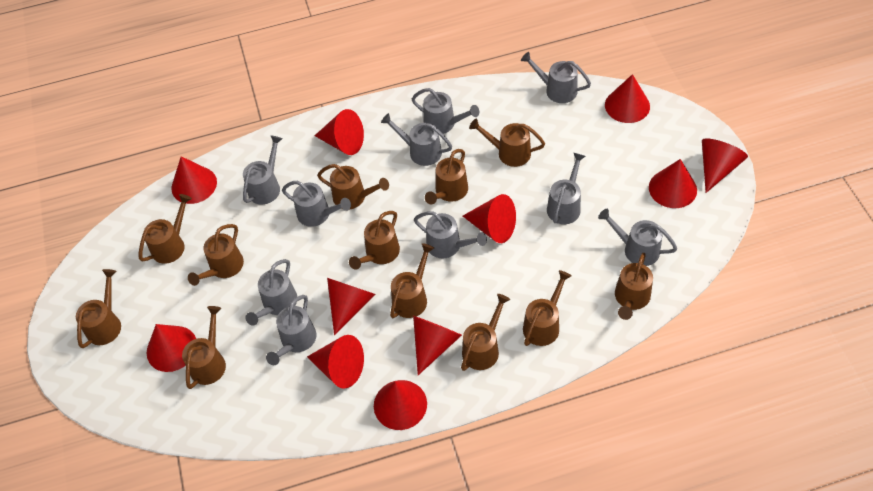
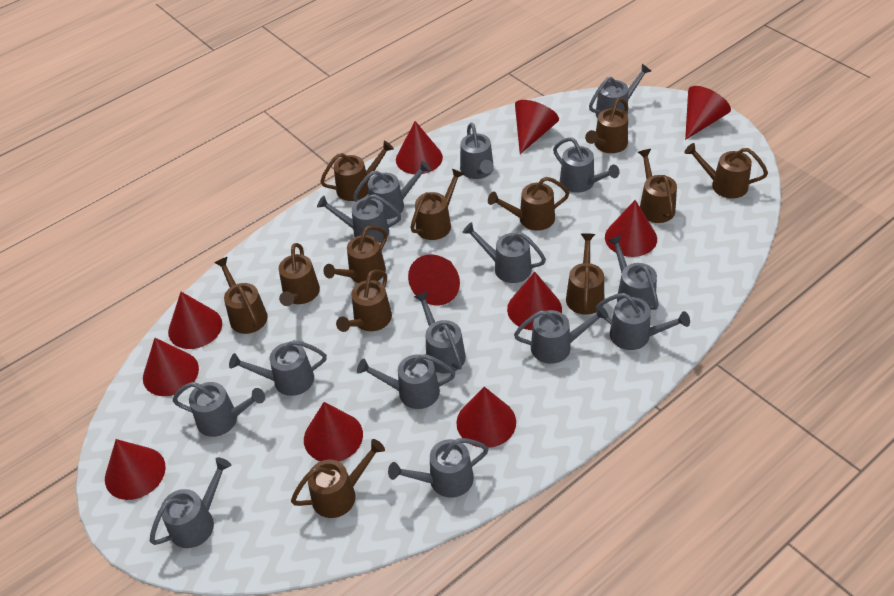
grey watering can: [243,135,283,204] [245,259,297,326] [266,295,316,365] [282,181,351,227] [381,113,452,166] [412,88,479,134] [414,211,487,258] [521,52,591,103] [547,153,585,224] [598,209,677,266] = 10 -> [150,457,231,548] [172,382,265,437] [229,340,327,396] [317,194,401,243] [353,161,431,219] [357,354,455,409] [388,438,489,498] [414,291,466,374] [460,123,494,179] [462,222,546,283] [514,305,609,364] [553,137,619,193] [589,64,651,118] [596,293,690,350] [608,235,659,310] = 15

